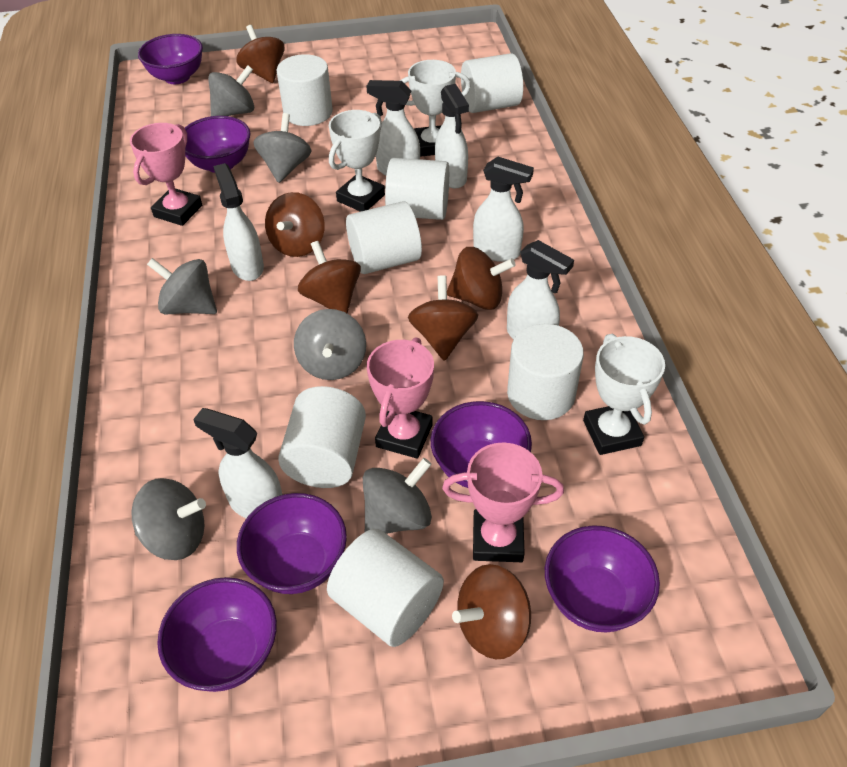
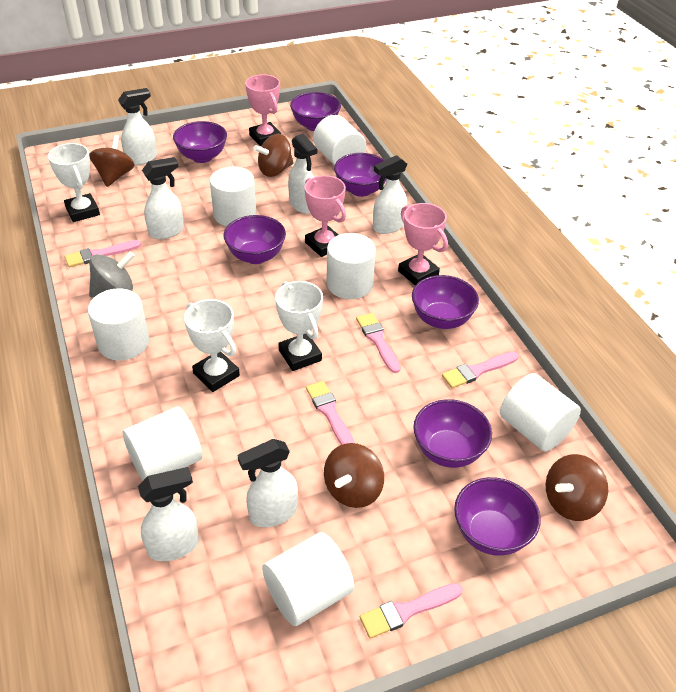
brown spinning top: [236,25,284,83] [265,192,325,257] [298,241,361,313] [408,275,478,361] [447,247,516,310] [452,564,531,659] = 6 -> [89,135,134,187] [254,134,294,177] [324,443,384,508] [546,454,608,521] = 4
grey spinning top: [131,478,206,560] [147,258,217,314] [208,65,254,116] [253,113,312,183] [294,309,366,380] [363,458,432,534] = 6 -> [89,251,135,297] = 1
pink brush: none = 0 -> [65,240,141,267] [306,381,355,445] [356,313,401,373] [360,583,463,639] [442,352,518,388] = 5
purple bowl: [138,34,203,84] [157,577,277,692] [185,116,250,173] [237,493,347,594] [431,401,532,488] [545,525,660,632] = 6 -> [173,121,227,163] [224,215,286,264] [290,92,341,131] [334,153,387,197] [412,275,479,329] [413,399,492,468] [454,477,541,556] = 7

